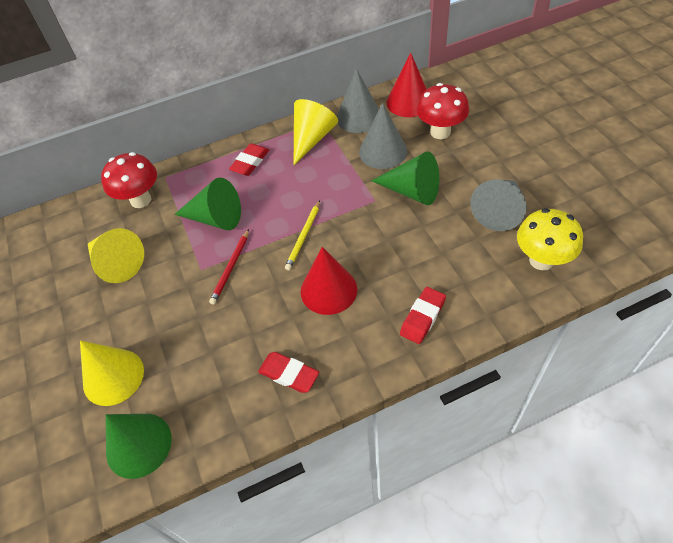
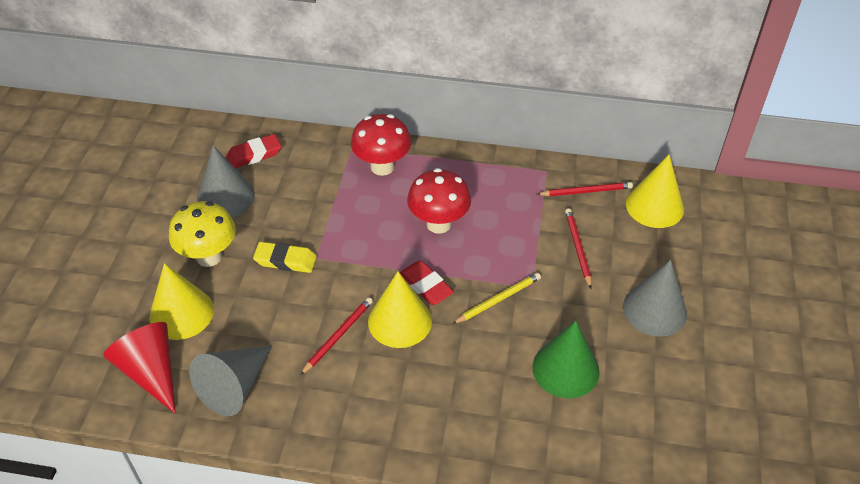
green cone: [106,414,172,479] [174,178,241,230] [371,151,439,205] = 3 -> [533,321,600,398] = 1
red cone: [301,247,357,315] [386,53,427,117] = 2 -> [103,322,175,413] = 1
red eraser: [229,143,269,176] [258,352,319,393] [400,287,446,344] = 3 -> [226,134,281,168] [400,261,454,305] = 2
red pencil: [209,229,249,305] = 1 -> [300,297,373,375] [537,182,633,196] [565,208,592,289] = 3
yellow eraser: none = 0 -> [253,242,317,273] = 1

